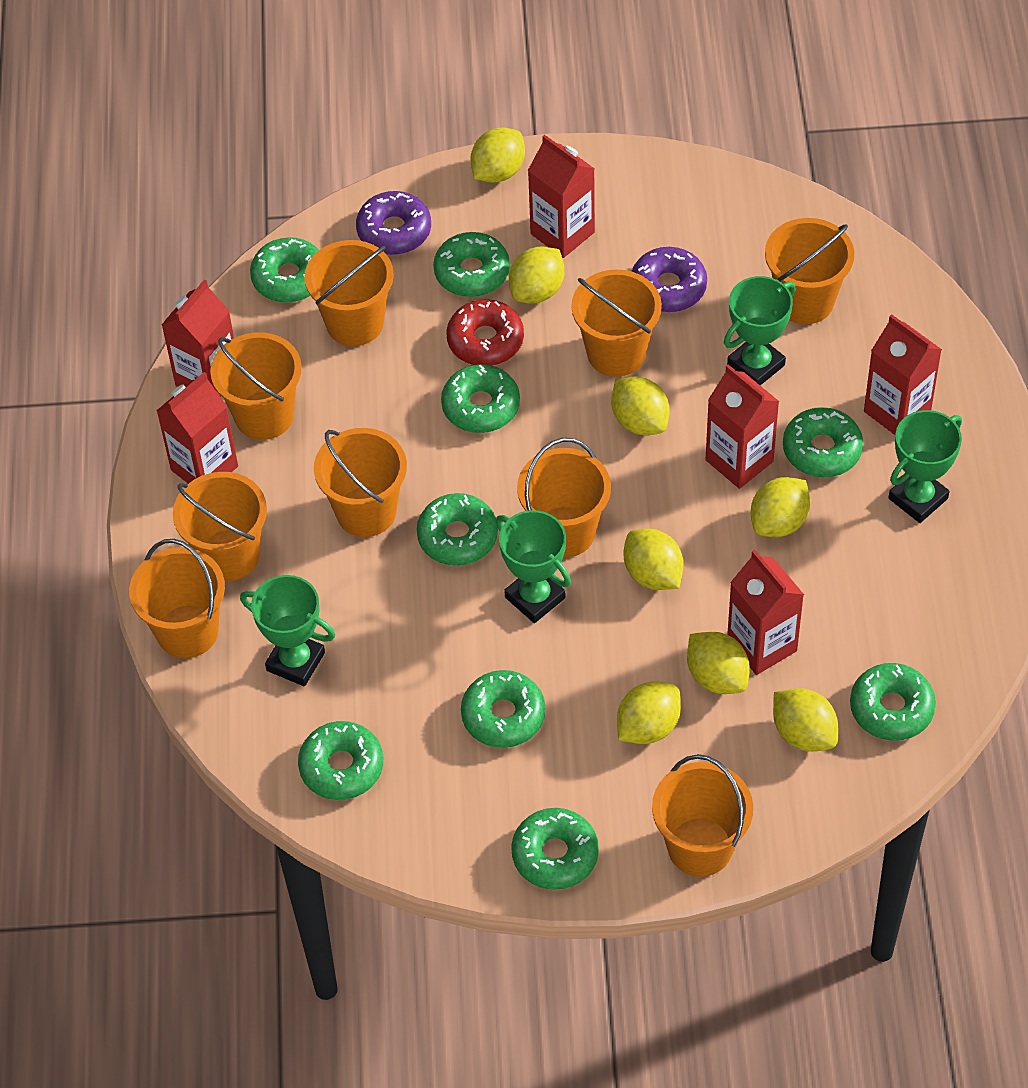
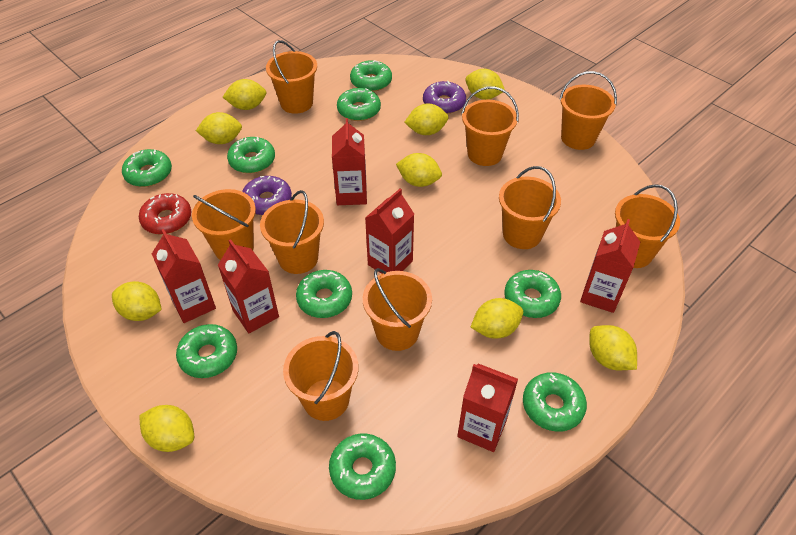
green trophy: [240,575,335,686] [496,510,571,623] [724,276,796,385] [888,410,962,523] = 4 -> none = 0
yellow lemon: [470,128,525,183] [509,246,564,304] [611,377,670,435] [617,681,681,744] [624,529,684,590] [687,631,750,694] [751,477,810,537] [773,688,838,751] = 8 -> [112,281,162,321] [139,405,194,452] [196,112,242,144] [223,79,266,110] [396,153,442,187] [404,104,449,135] [465,69,505,100] [471,298,523,339] [589,325,637,370] = 9

